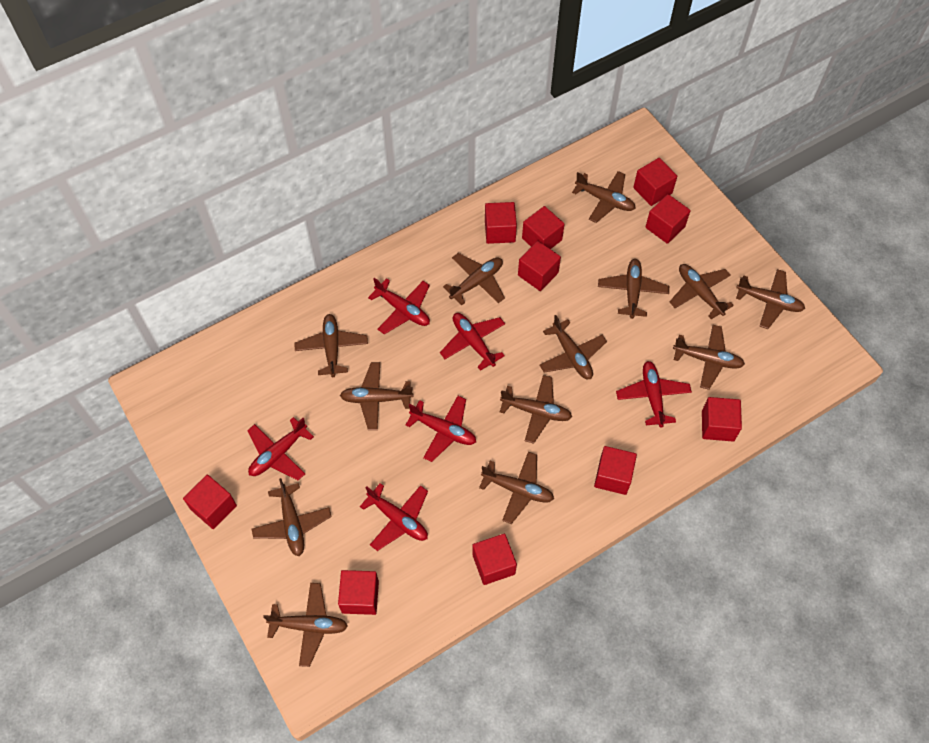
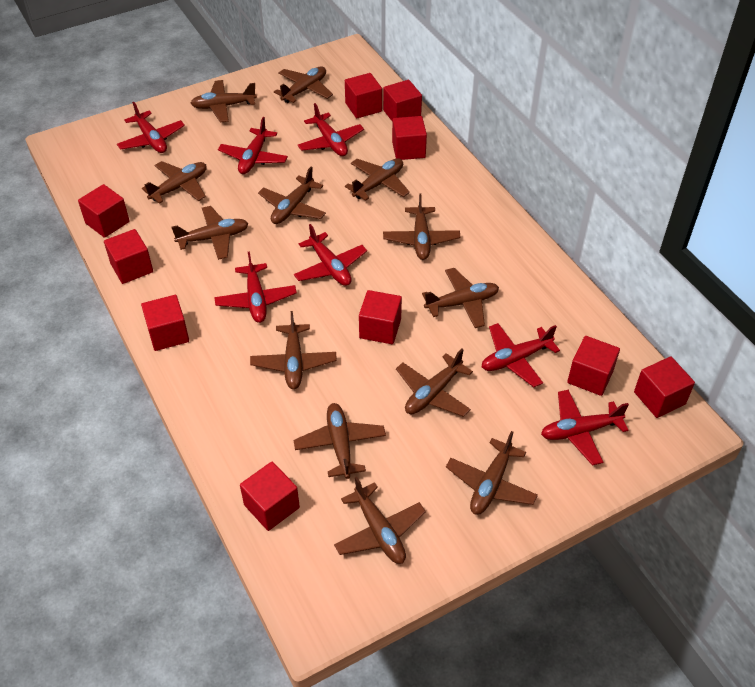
red plane: [247,417,314,480] [360,483,428,551] [368,278,430,334] [406,396,476,462] [440,313,505,371] [616,361,692,428] = 6 -> [117,102,185,153] [214,252,297,323] [218,117,288,174] [294,224,367,286] [298,103,364,156] [482,323,560,387] [541,390,629,466] = 7

